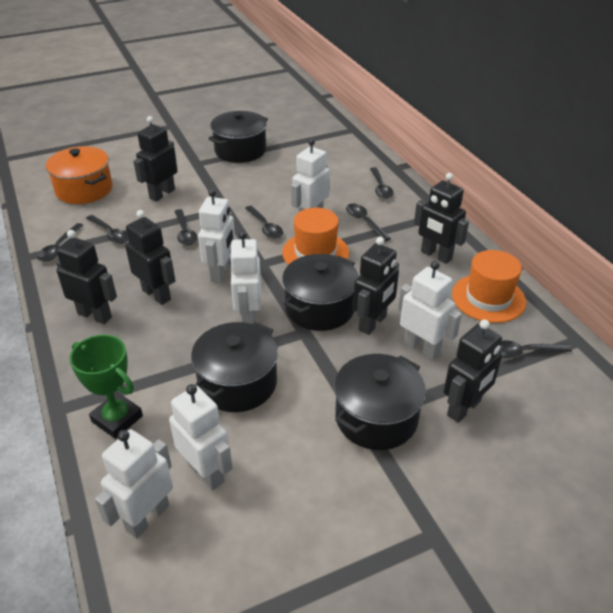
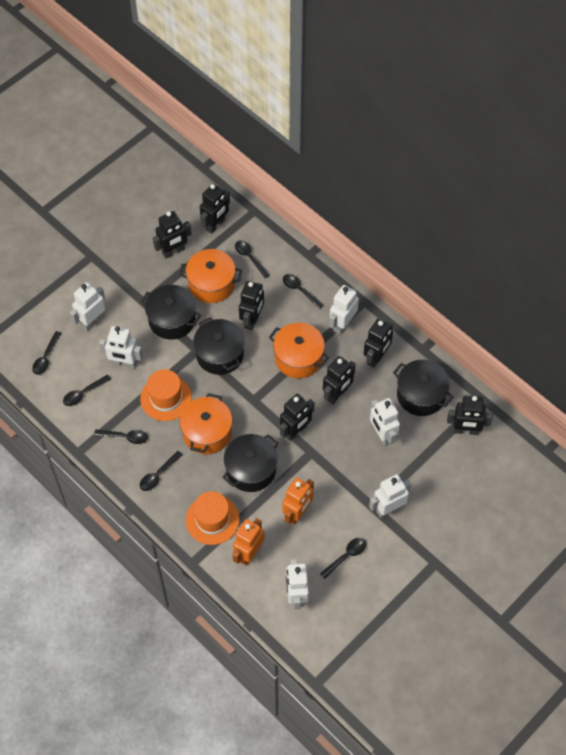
black robot: [56,230,117,324] [125,210,175,305] [133,116,178,202] [353,237,399,335] [414,173,469,264] [444,320,503,423] = 6 -> [153,211,192,259] [200,184,230,234] [239,281,264,330] [280,394,315,441] [323,356,356,404] [363,319,393,368] [447,396,493,435] = 7
green trophy: [69,334,143,439] = 1 -> none = 0
orange pot: [46,146,113,204] = 1 -> [179,393,232,454] [180,249,242,303] [269,323,329,378] = 3
orange robot: none = 0 -> [232,518,264,566] [282,477,314,525] = 2

